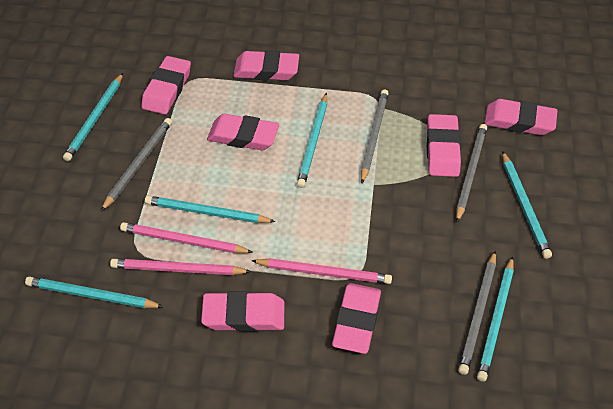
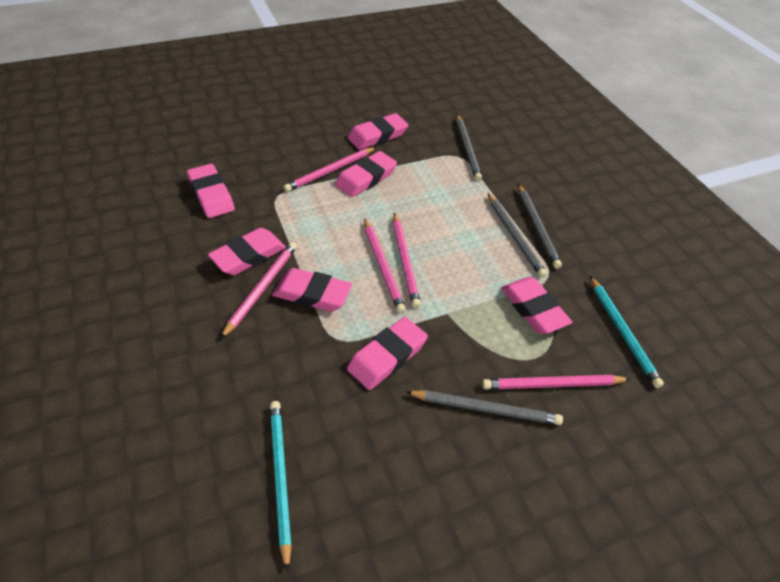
pink pencil: [110,259,252,275] [120,222,253,253] [251,258,392,284] = 3 -> [221,242,297,339] [284,147,376,192] [364,218,406,313] [393,213,421,308] [482,375,630,389] = 5
turquoise pencil: [25,276,164,308] [63,73,123,161] [145,196,276,223] [297,93,327,188] [477,256,514,382] [502,151,552,259] = 6 -> [270,401,292,572] [590,276,664,388] = 2

